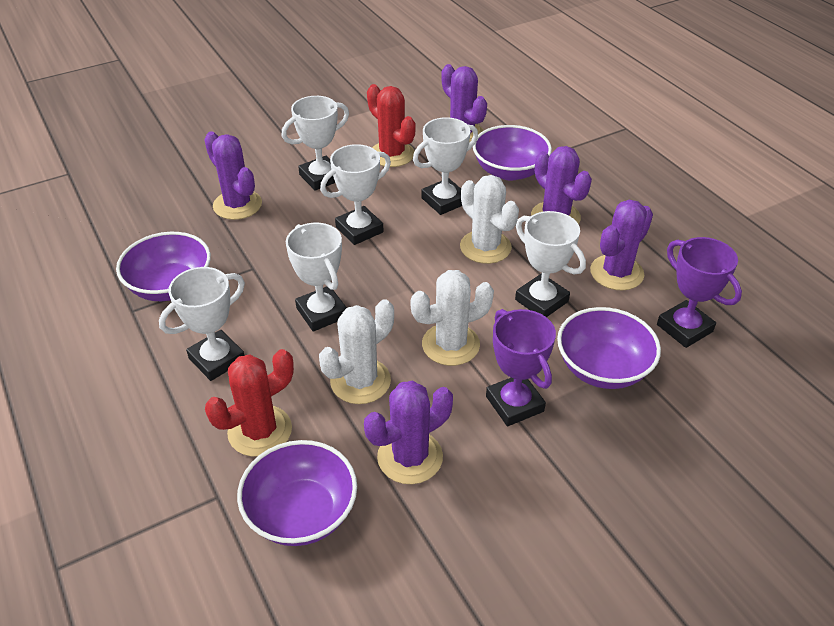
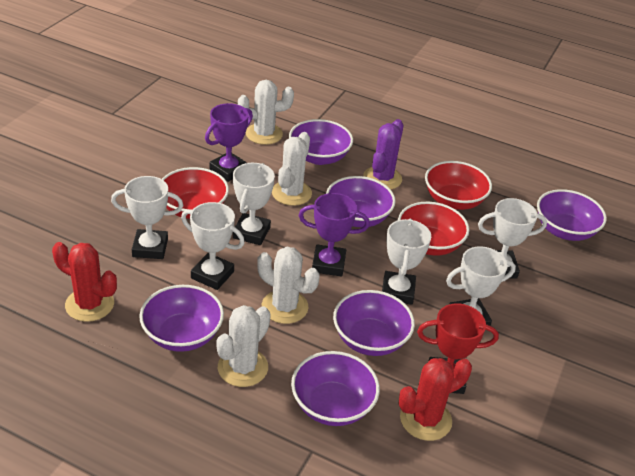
purple bowl: [116,232,211,301] [237,440,357,546] [473,125,552,181] [557,307,661,389] = 4 -> [139,285,224,352] [289,119,353,165] [291,351,380,426] [326,176,396,227] [333,290,415,356] [537,189,607,241] = 6
purple cactus: [204,131,262,220] [364,381,453,484] [441,64,487,143] [531,146,592,224] [590,200,653,291] = 5 -> [363,119,403,189] = 1
red bowl: none = 0 -> [162,167,229,219] [398,202,469,256] [425,161,492,210] = 3
red trophy: none = 0 -> [417,303,499,394] = 1
white cactus: [319,299,394,404] [411,270,494,366] [460,175,519,264] = 3 -> [216,305,271,387] [238,80,294,145] [257,247,320,324] [272,132,312,206] = 4

